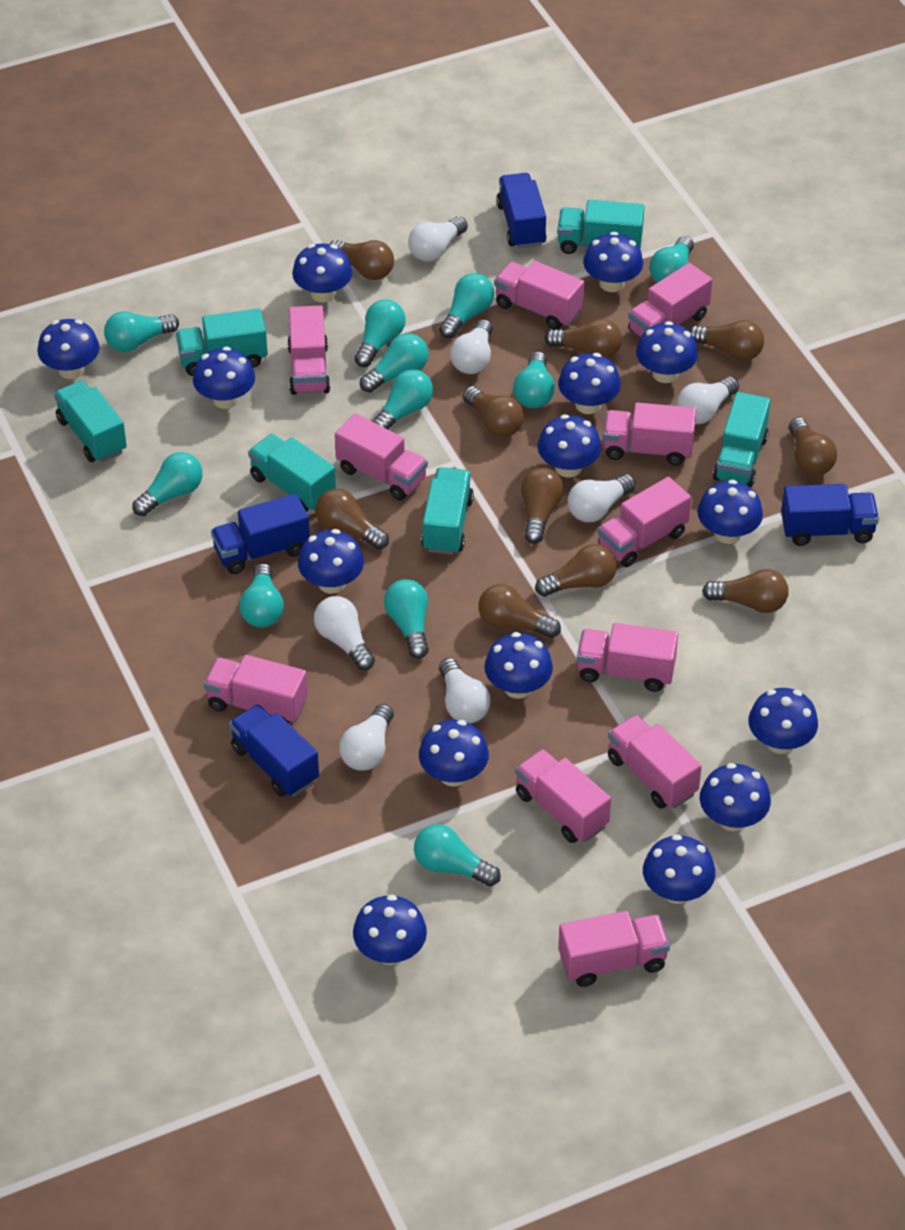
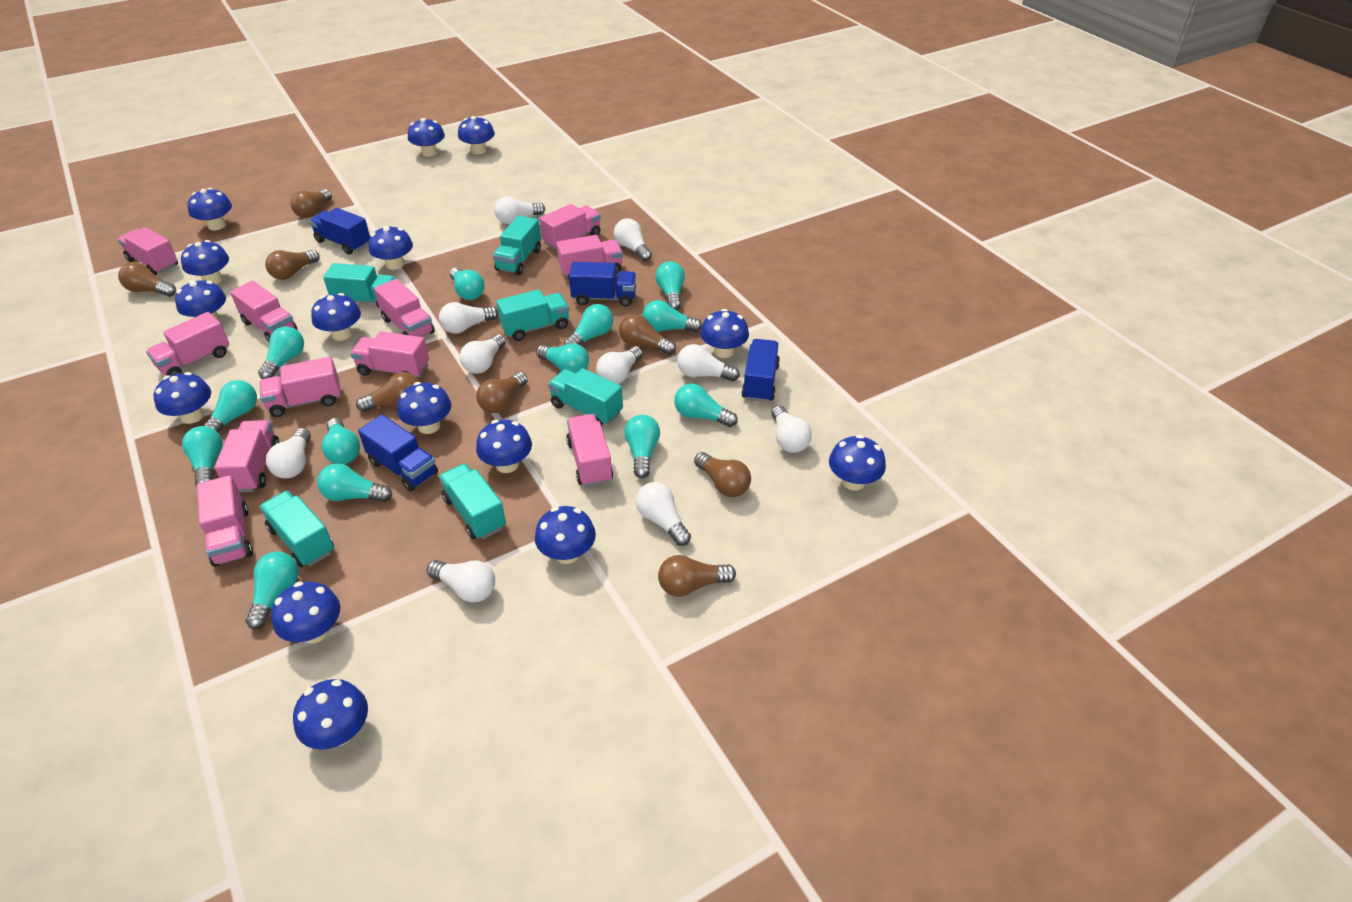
brown light bulb: [315,489,389,549] [330,240,394,280] [463,386,524,437] [478,584,561,638] [521,467,564,544] [535,544,617,597] [544,319,622,359] [689,320,764,361] [702,569,789,613] [789,417,837,476] = 10 -> [118,262,176,296] [265,250,320,280] [291,189,332,218] [356,372,420,412] [476,372,528,413] [619,314,676,355] [658,555,736,597] [694,452,751,497] = 8
turquoise light bulb: [104,311,179,352] [132,452,203,516] [240,563,284,628] [354,299,406,367] [360,333,428,393] [372,369,433,430] [384,579,429,659] [414,824,501,886] [439,273,494,338] [513,351,555,408] [650,236,694,283] = 11 -> [182,426,223,487] [204,380,257,433] [246,551,299,629] [258,326,304,379] [317,463,392,502] [321,418,360,464] [450,267,485,300] [536,343,589,373] [564,304,613,345] [624,415,660,478] [642,300,702,332] [655,261,685,310] [674,384,738,427] = 13
white light bulb: [314,596,375,670] [339,704,394,771] [408,217,468,262] [439,658,490,723] [450,319,493,374] [568,474,636,522] [677,377,739,424] = 7 -> [266,428,311,478] [427,560,495,602] [439,302,498,334] [460,334,506,374] [494,196,545,224] [596,346,643,384] [614,218,652,261] [636,482,691,546] [677,344,740,381] [771,405,812,453] = 10

